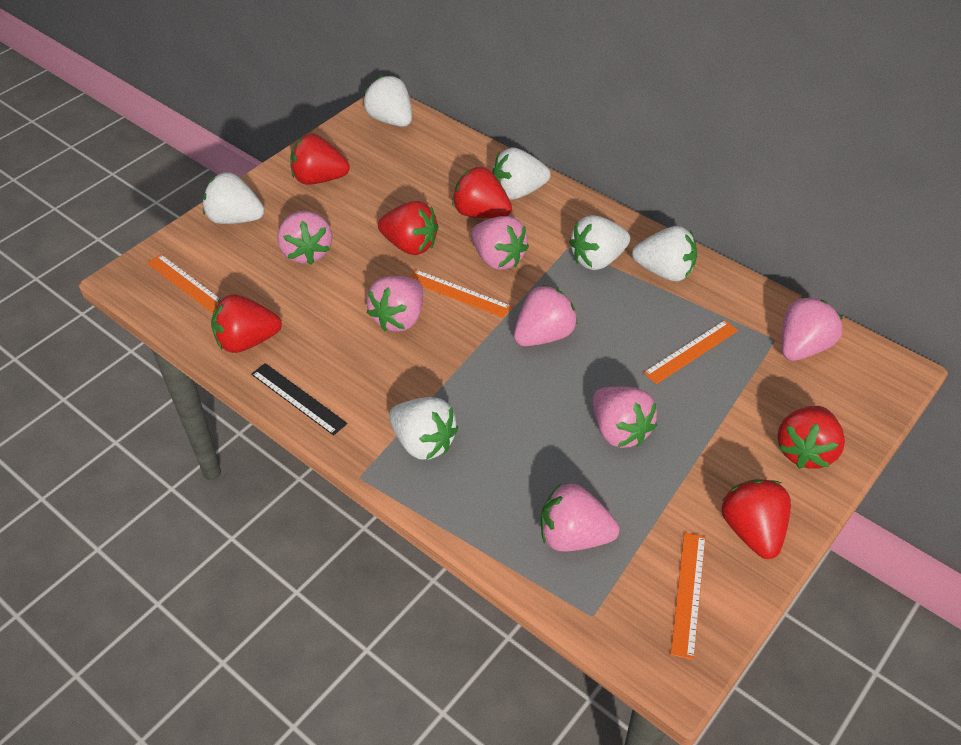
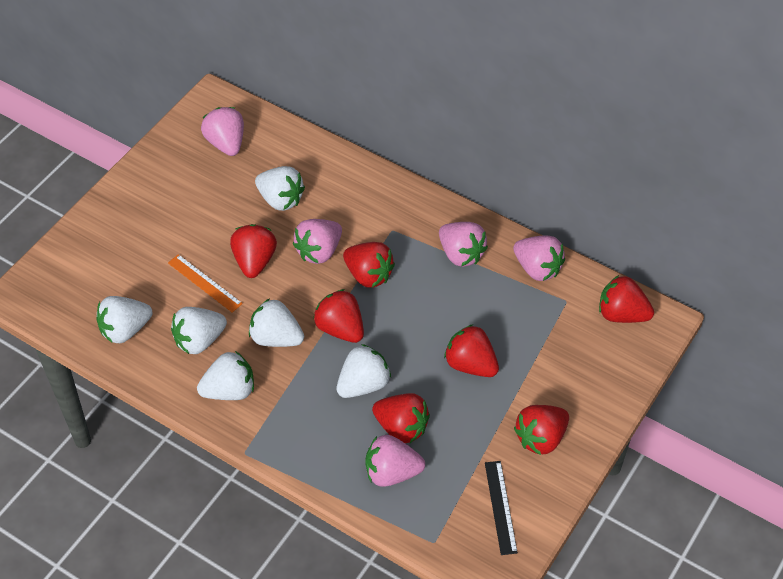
orange ruler: [147,254,220,313] [409,270,511,318] [643,320,738,384] [670,532,706,660] = 4 -> [168,254,243,313] = 1
pink strawberry: [278,211,332,264] [367,276,423,332] [471,216,529,270] [514,285,578,346] [541,484,620,551] [593,387,657,448] [782,297,843,361] = 7 -> [201,107,244,156] [293,219,342,264] [365,435,425,487] [439,222,488,267] [513,235,565,281] = 5
red strawberry: [211,294,282,353] [290,134,350,185] [378,201,439,255] [452,166,512,218] [721,479,791,559] [777,406,845,469] = 6 -> [230,224,277,278] [313,289,364,343] [343,242,395,288] [372,393,430,443] [444,324,499,377] [514,405,569,455] [599,275,654,323] = 7

